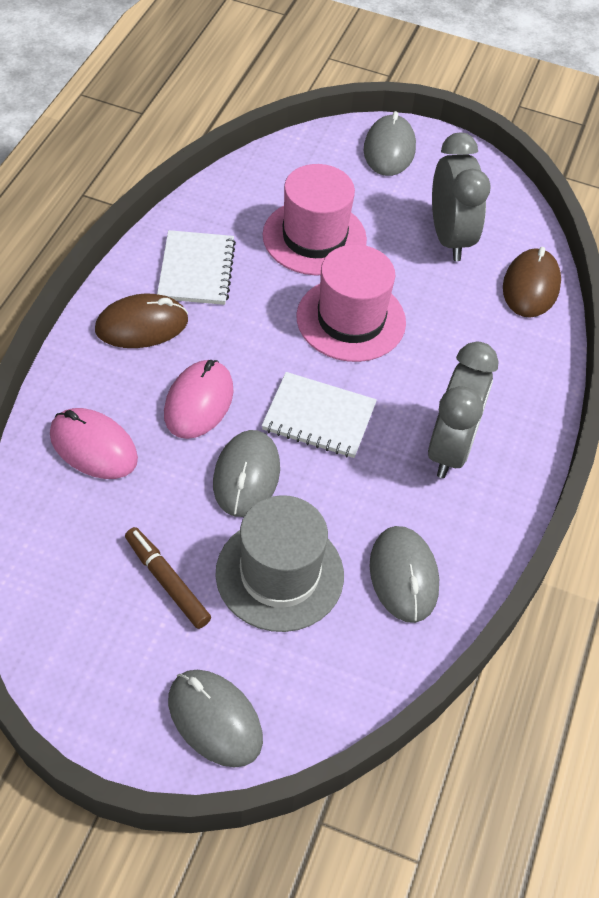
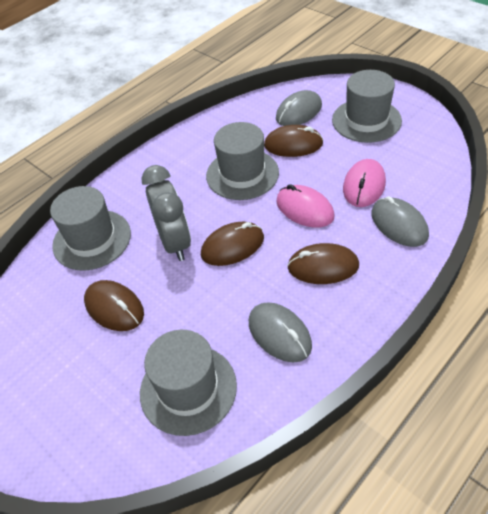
brown marker: [125,527,211,629] = 1 -> none = 0
brown mouse: [95,294,188,348] [503,247,561,318] = 2 -> [84,280,144,331] [201,222,264,266] [264,125,323,157] [287,243,359,284] = 4
grey clock: [428,342,499,478] [432,132,491,261] = 2 -> [141,165,191,261] = 1
grey hat: [215,495,344,632] = 1 -> [50,186,131,271] [140,330,237,436] [206,122,279,200] [332,70,402,143] = 4
grey mouse: [168,670,263,768] [213,430,280,517] [364,111,416,176] [369,526,439,623] = 4 -> [249,302,312,363] [276,90,322,126] [371,196,429,247] = 3
pink hat: [262,164,367,275] [296,244,406,362] = 2 -> none = 0
white notebook: [157,230,236,305] [262,372,377,458] = 2 -> none = 0

